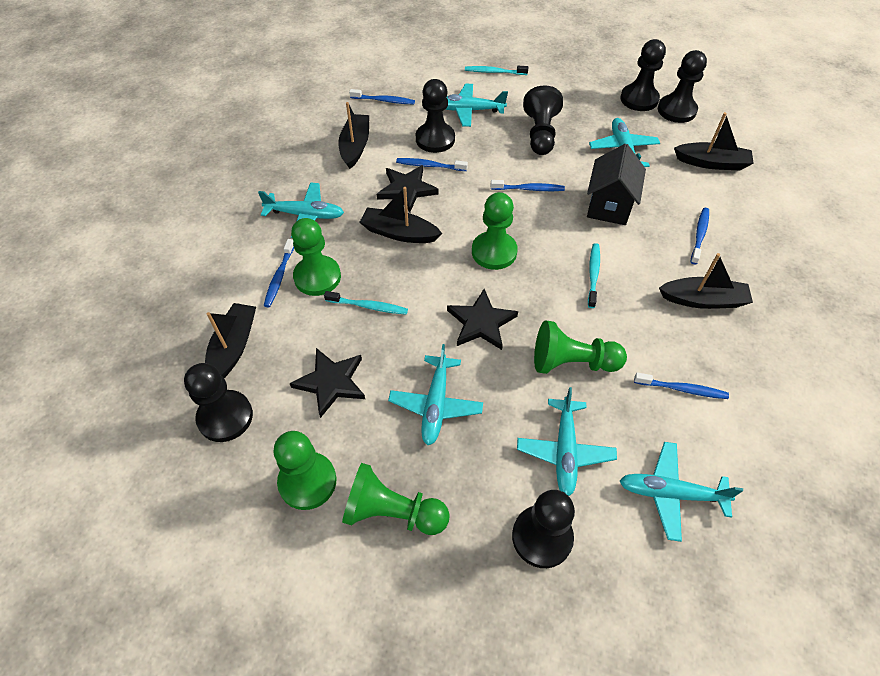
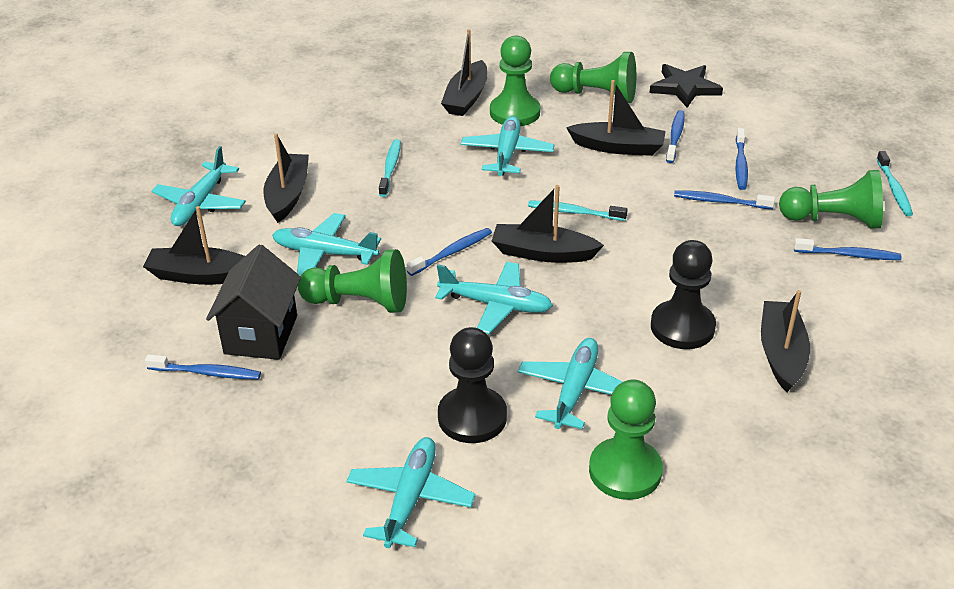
black boat: [205,303,256,378] [338,102,369,169] [359,187,442,243] [659,253,753,309] [674,112,754,170] = 5 -> [143,206,245,285] [264,133,309,223] [441,29,488,116] [492,185,604,263] [566,80,666,156] [761,290,810,392] = 6
black pawn: [184,363,253,442] [416,79,455,153] [512,490,575,568] [523,85,563,155] [620,39,666,111] [658,50,707,123] = 6 -> [438,327,507,443] [651,240,716,349] = 2
black star: [290,348,365,418] [377,165,439,212] [447,289,518,350] = 3 -> [650,64,723,108] = 1

